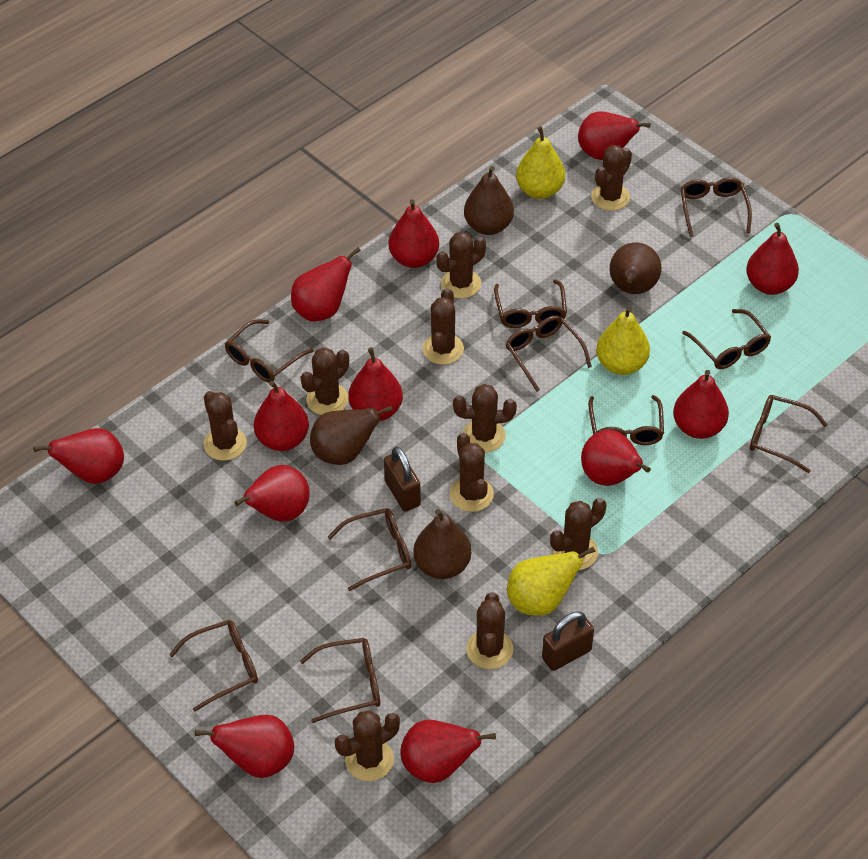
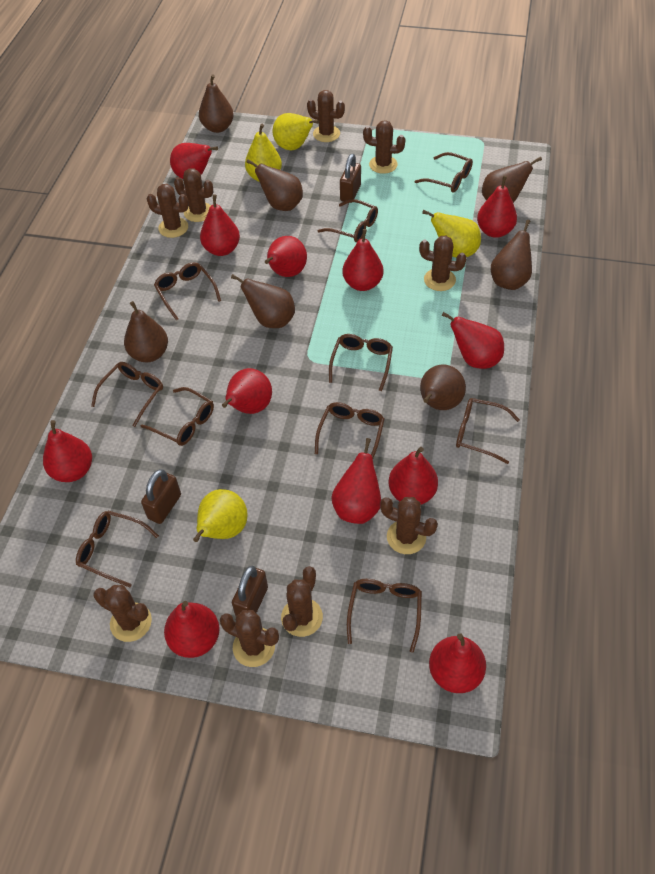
brown cactus: [204,391,247,461] [300,348,349,415] [335,710,400,781] [422,288,464,365] [436,231,486,298] [450,433,494,512] [453,384,517,453] [466,592,513,669] [550,498,606,570] [591,145,632,211] = 10 -> [93,585,152,642] [147,184,189,238] [174,168,213,222] [220,610,279,667] [281,566,323,637] [307,90,345,142] [363,120,405,174] [380,497,438,554] [419,235,467,291] = 9
brown padlock: [384,447,421,511] [542,611,594,671] = 2 -> [141,469,181,524] [232,566,268,616] [340,154,361,203] = 3
brown pear: [310,406,393,465] [413,509,471,579] [464,166,514,235] [610,242,661,294] = 4 -> [124,301,168,362] [199,74,234,133] [231,274,295,328] [246,159,303,211] [420,364,466,410] [482,156,542,203] [491,220,532,290] = 7
yellow pear: [507,547,596,616] [516,126,565,199] [596,306,650,375] = 3 -> [193,489,248,542] [245,124,282,182] [273,113,319,150] [422,210,481,258] = 4

